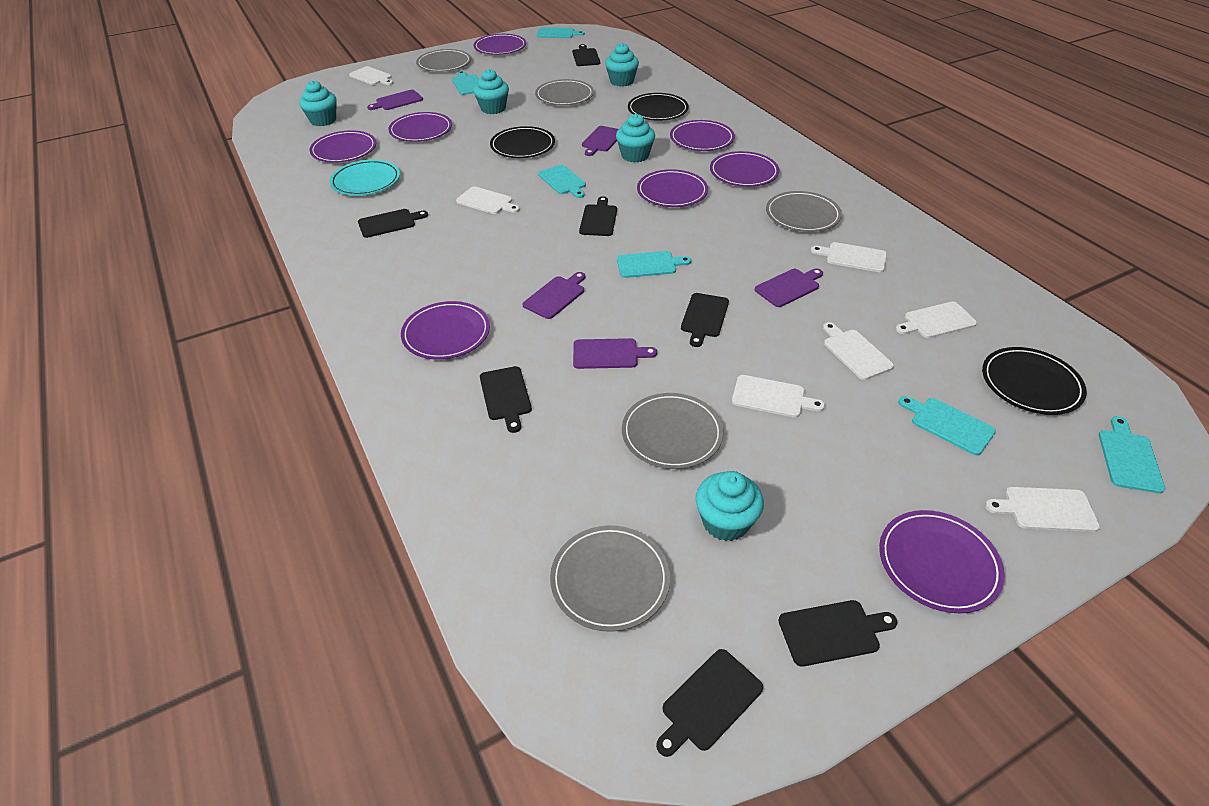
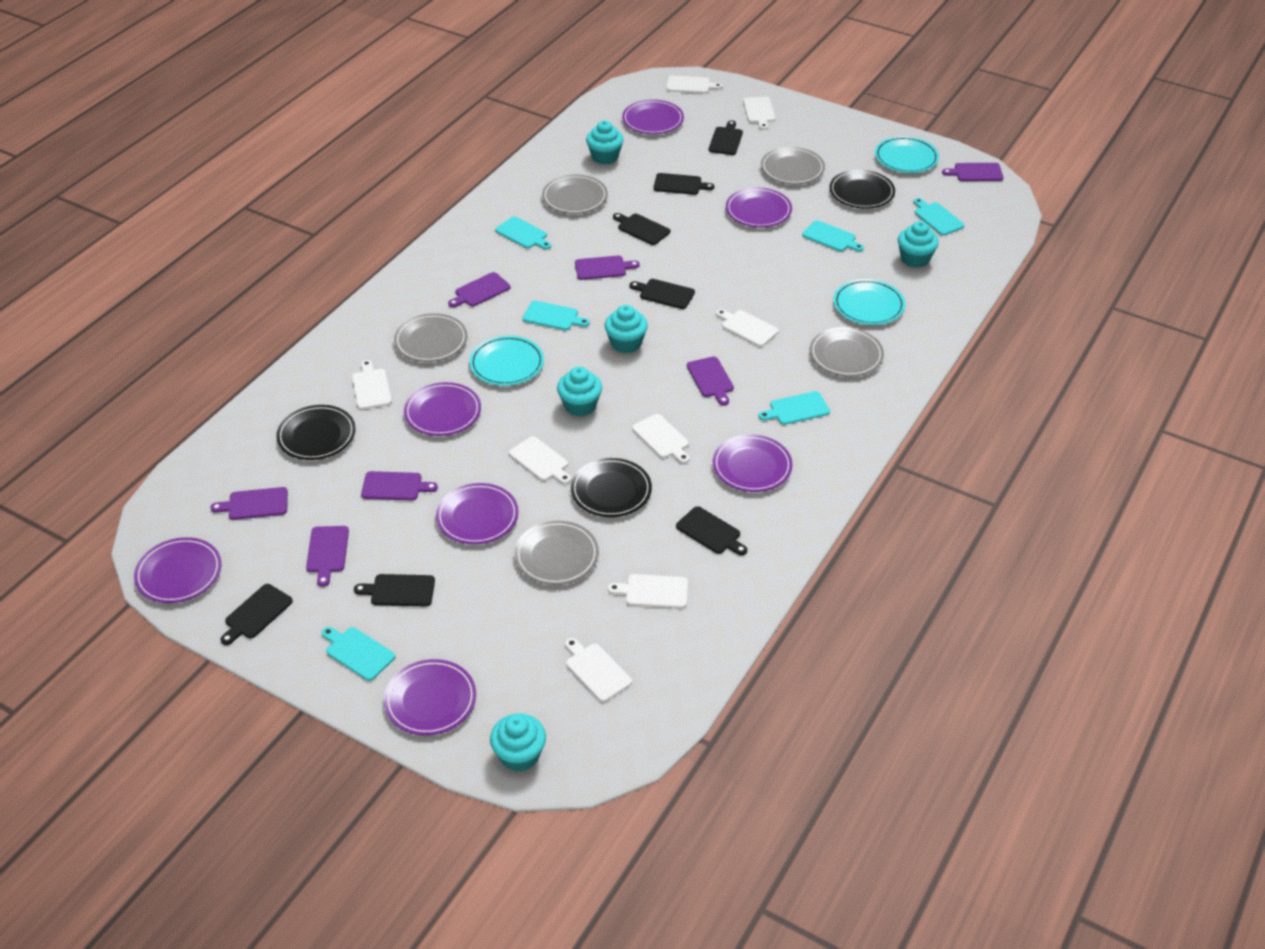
purple cutting board: [367,90,423,110] [523,272,585,319] [573,338,657,369] [582,126,618,156] [755,268,823,307] = 5 -> [211,487,288,520] [306,526,349,587] [361,471,438,500] [448,272,511,307] [575,256,640,280] [687,356,734,406] [942,163,1004,181] = 7
purple plate: [310,130,376,163] [388,112,452,142] [401,301,490,360] [474,34,526,55] [637,169,708,207] [670,120,735,151] [710,151,779,187] [879,510,1005,613] = 8 -> [134,537,222,603] [384,659,476,736] [404,382,481,436] [436,483,519,544] [622,100,684,134] [713,434,793,492] [726,187,792,227] = 7
turquoise plate: [329,160,400,196] = 1 -> [469,336,544,386] [833,279,905,325] [875,136,939,173] = 3
white cutting board: [349,66,393,85] [456,186,520,214] [732,375,825,418] [811,242,887,272] [823,322,894,380] [896,302,977,338] [985,487,1100,532] = 7 -> [352,360,392,409] [509,436,571,484] [565,638,632,702] [608,574,688,608] [632,414,690,463] [667,76,723,93] [716,309,779,347] [743,97,775,130] = 8

